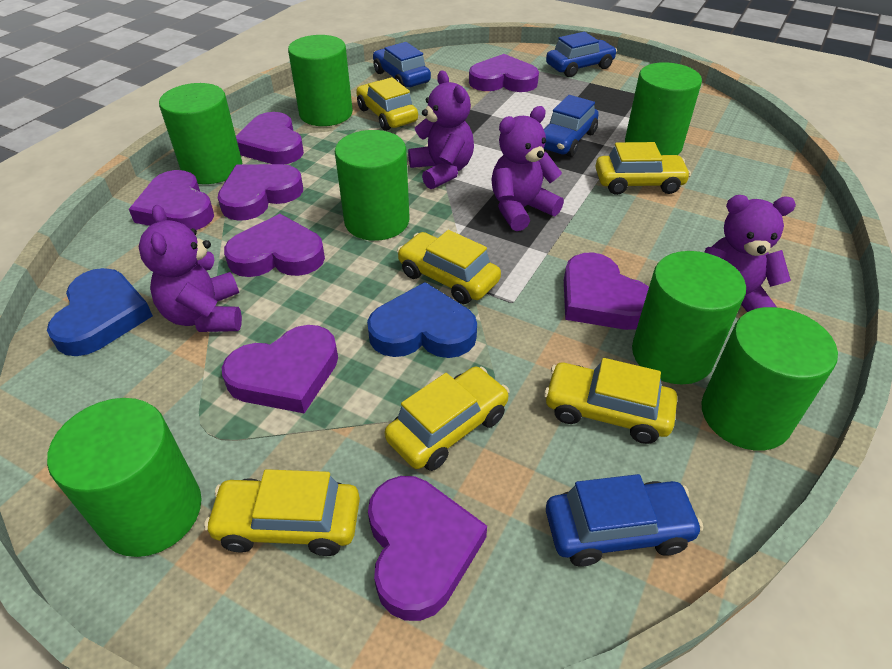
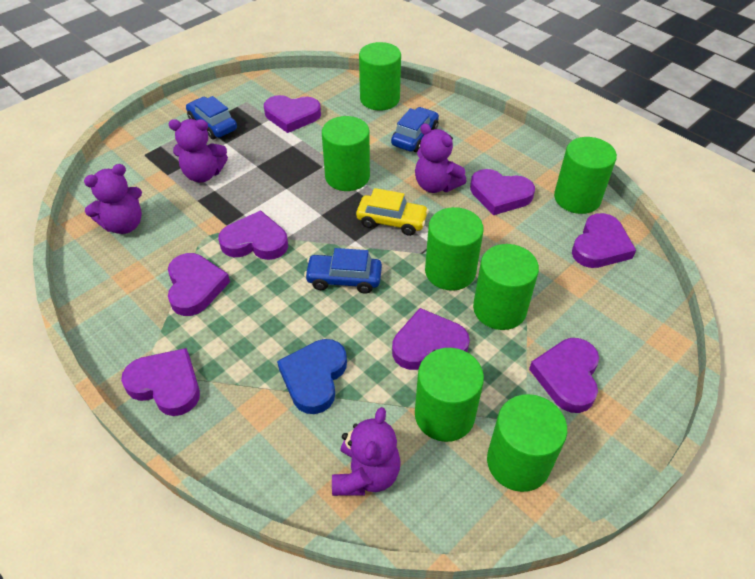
blue car: [373,42,431,88] [544,95,599,157] [546,32,617,77] [546,474,703,567] = 4 -> [186,96,237,139] [304,248,382,294] [391,107,439,152] = 3
blue heart: [47,268,153,356] [367,282,477,358] = 2 -> [277,339,347,414] = 1
yellow car: [204,469,360,556] [356,77,418,131] [385,367,509,471] [397,230,501,304] [544,358,677,444] [595,142,691,195] = 6 -> [356,188,429,236] = 1

